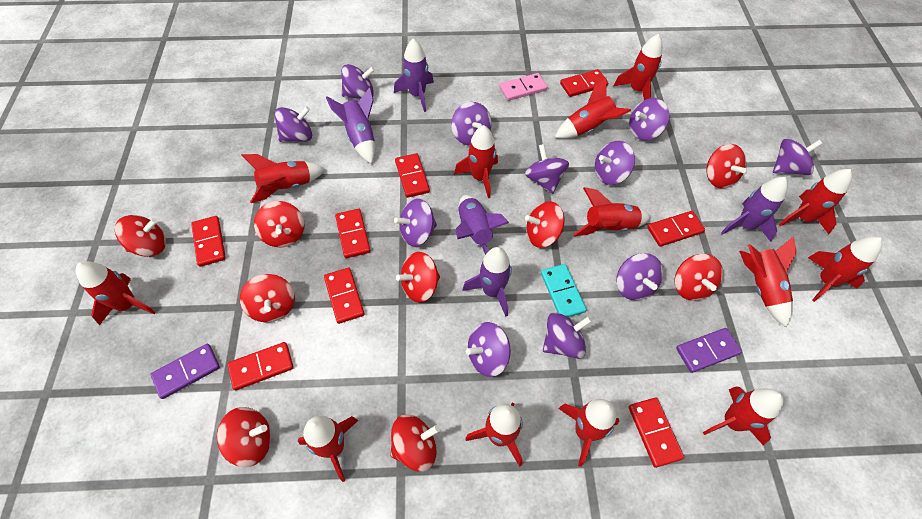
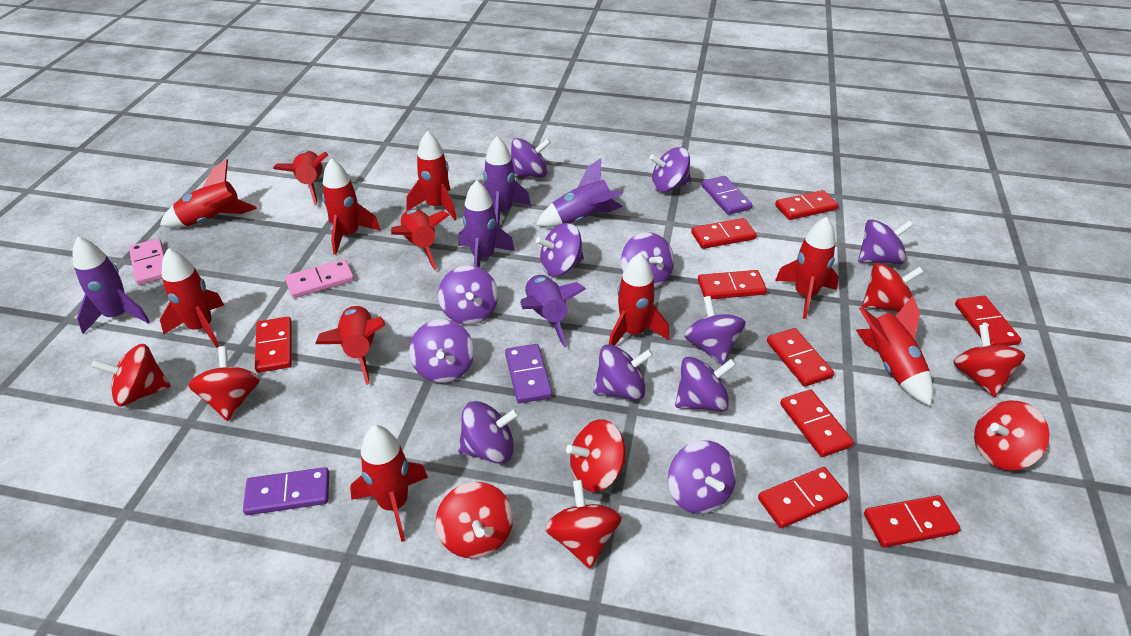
pink domino: [499,73,547,101] = 1 -> [129,238,164,285] [285,259,354,298] = 2
purple domino: [151,344,220,399] [676,328,742,373] = 2 -> [243,467,329,515] [505,344,552,403] [702,176,752,215] = 3
purple spinning top: [275,106,312,142] [341,64,375,99] [394,199,437,247] [451,102,492,146] [466,322,511,377] [525,144,569,194] [543,312,592,359] [595,141,635,185] [616,253,663,300] [629,98,669,140] [773,139,823,175] = 11 -> [409,319,474,383] [438,265,498,325] [458,401,519,464] [511,138,551,178] [536,223,584,276] [593,344,653,401] [621,232,674,288] [649,147,691,192] [668,440,736,514] [675,357,736,412] [684,296,746,365] [858,219,913,264] = 12
red domino: [191,216,226,267] [227,342,294,390] [324,267,365,324] [335,209,370,258] [395,153,430,198] [560,69,608,97] [629,398,684,468] [647,211,705,247] = 8 -> [255,317,292,373] [691,218,756,249] [698,270,767,299] [758,467,848,528] [767,328,834,387] [775,190,838,220] [780,390,854,457] [864,495,961,548] [955,296,1021,346] = 9
red rocket: [76,261,156,325] [242,154,325,203] [298,415,358,482] [454,125,498,198] [465,403,523,467] [555,78,631,139] [558,399,619,467] [573,187,651,236] [614,34,663,100] [703,386,784,445] [739,236,796,328] [779,169,852,234] [808,237,882,302] = 13 -> [160,159,257,228] [160,248,224,348] [273,150,328,206] [315,305,385,385] [322,158,381,255] [350,425,428,542] [391,209,449,270] [407,131,457,220] [609,253,670,346] [775,217,839,319] [856,295,933,406] = 11
red spinning top: [115,215,166,257] [217,407,271,467] [240,274,295,322] [254,201,305,247] [390,414,440,472] [396,252,440,302] [525,201,564,248] [675,254,723,301] [706,144,746,189] = 9 -> [92,344,171,407] [188,346,260,421] [436,482,513,559] [545,480,622,569] [566,419,626,492] [862,263,923,312] [953,324,1025,397] [974,401,1049,471] = 8
turquoise domino: [541,264,587,317] = 1 -> none = 0

